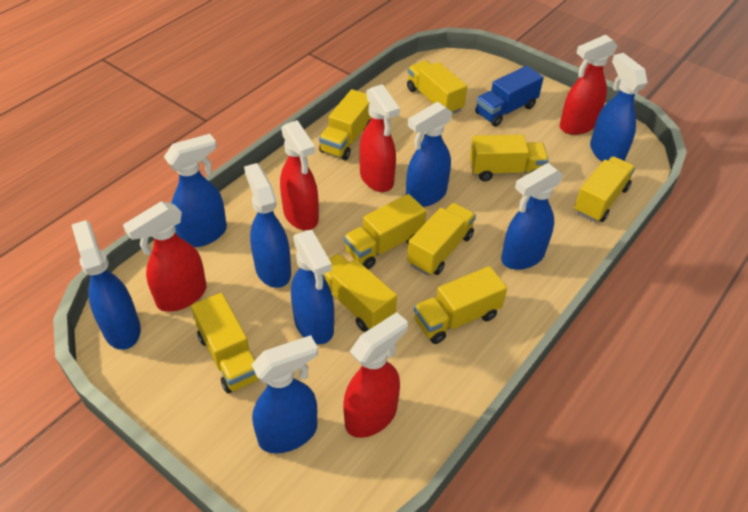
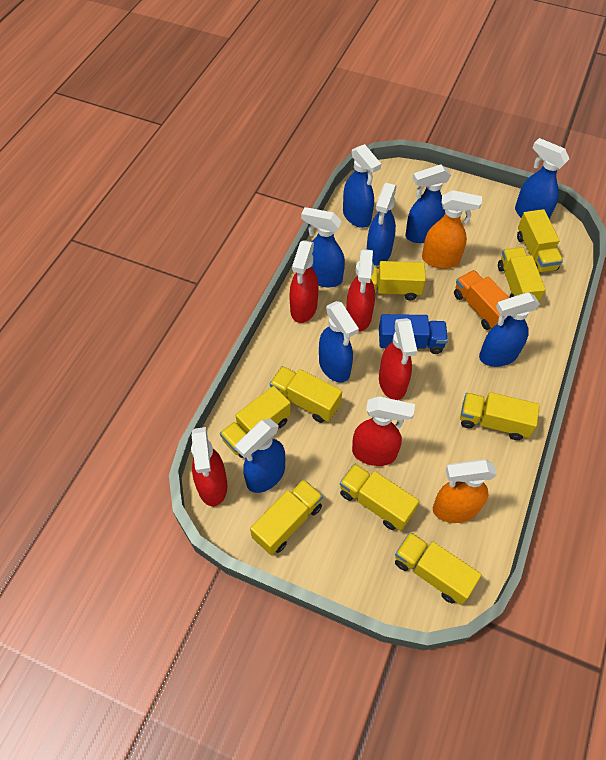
orange spray bottle: none = 0 -> [422,190,482,269] [433,459,497,523] = 2
orange truck: none = 0 -> [454,270,509,330] = 1

